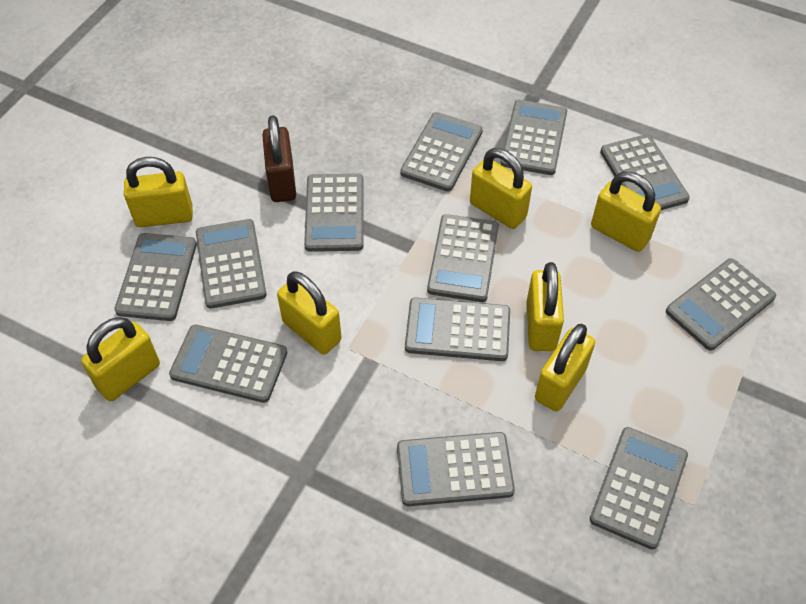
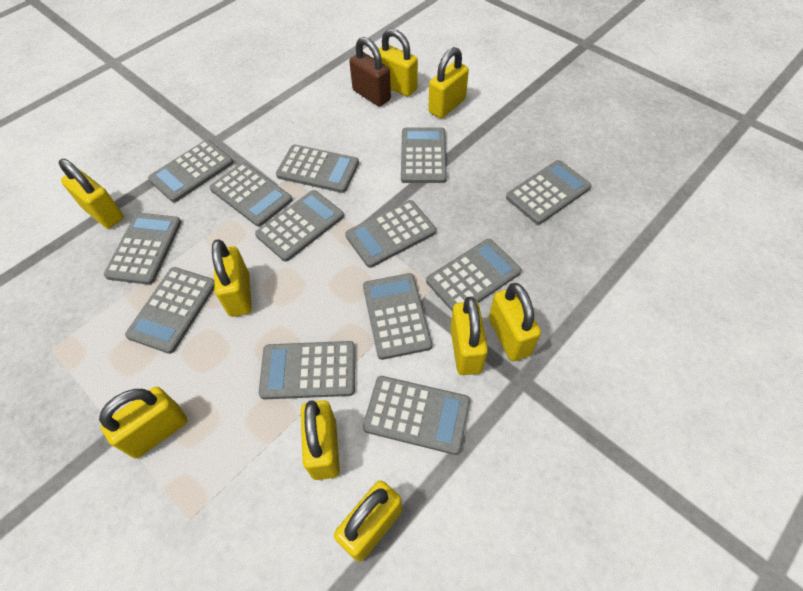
grey calculator: [114,233,197,321] [169,324,287,403] [196,219,267,309] [304,174,364,252] [397,432,515,506] [400,112,483,192] [405,298,510,361] [427,214,499,302] [501,100,567,175] [590,427,688,550] [600,134,690,210] [666,258,776,350] = 12 -> [104,213,181,285] [125,267,215,354] [148,140,233,202] [210,162,292,227] [255,190,344,262] [259,341,355,399] [276,144,359,193] [345,200,436,268] [363,273,432,360] [363,376,470,455] [401,127,447,183] [426,239,521,312] [506,160,592,225] = 13
yellow padlock: [81,317,160,401] [124,157,193,227] [277,271,342,354] [470,148,532,229] [526,262,564,351] [535,324,595,411] [591,172,661,252] = 7 -> [59,159,124,228] [99,387,187,458] [212,239,252,317] [301,400,340,480] [334,481,402,562] [379,29,418,97] [428,47,469,118] [450,297,488,375] [489,283,541,361] = 9

